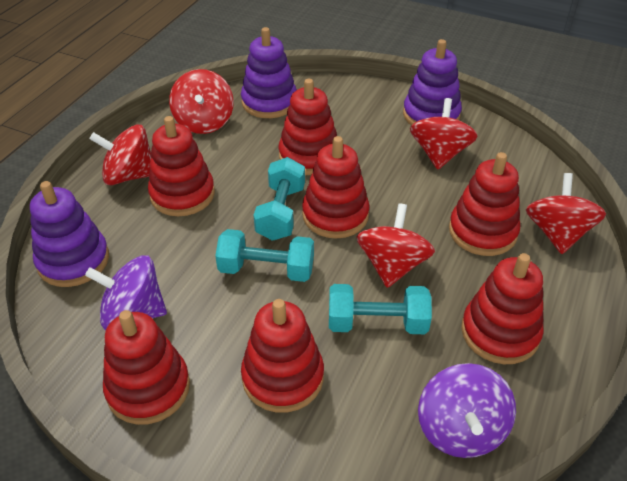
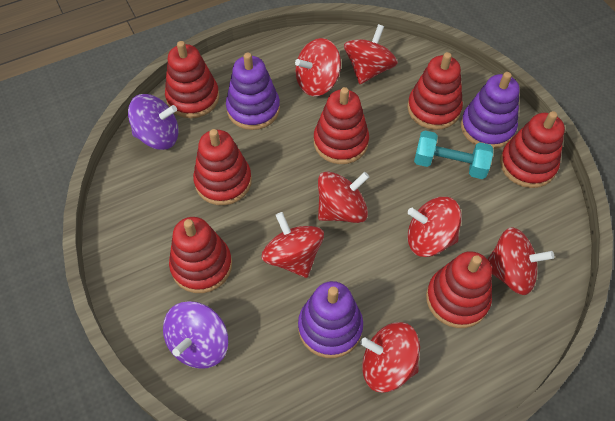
red spinning top: [89,125,151,185] [169,69,234,134] [357,203,435,288] [410,98,477,169] [526,173,606,254] = 5 -> [261,212,324,278] [295,38,341,96] [318,171,369,223] [344,24,398,84] [361,322,420,393] [408,197,462,257] [487,227,554,295] = 7
turquoise dumbbell: [215,229,314,282] [253,157,305,241] [329,284,432,334] = 3 -> [414,131,493,179] = 1

